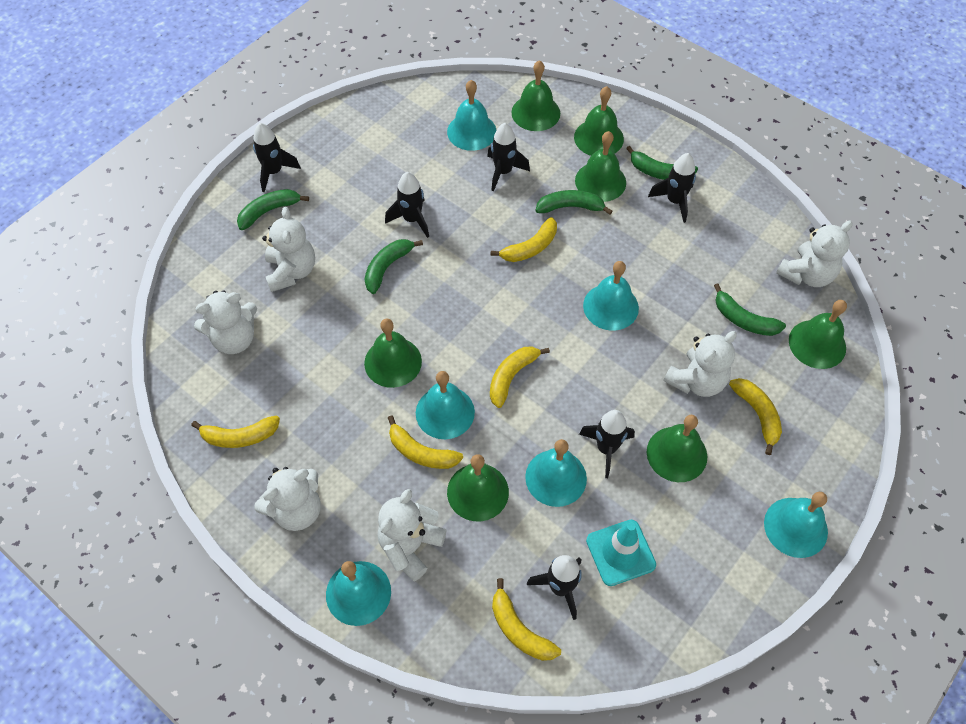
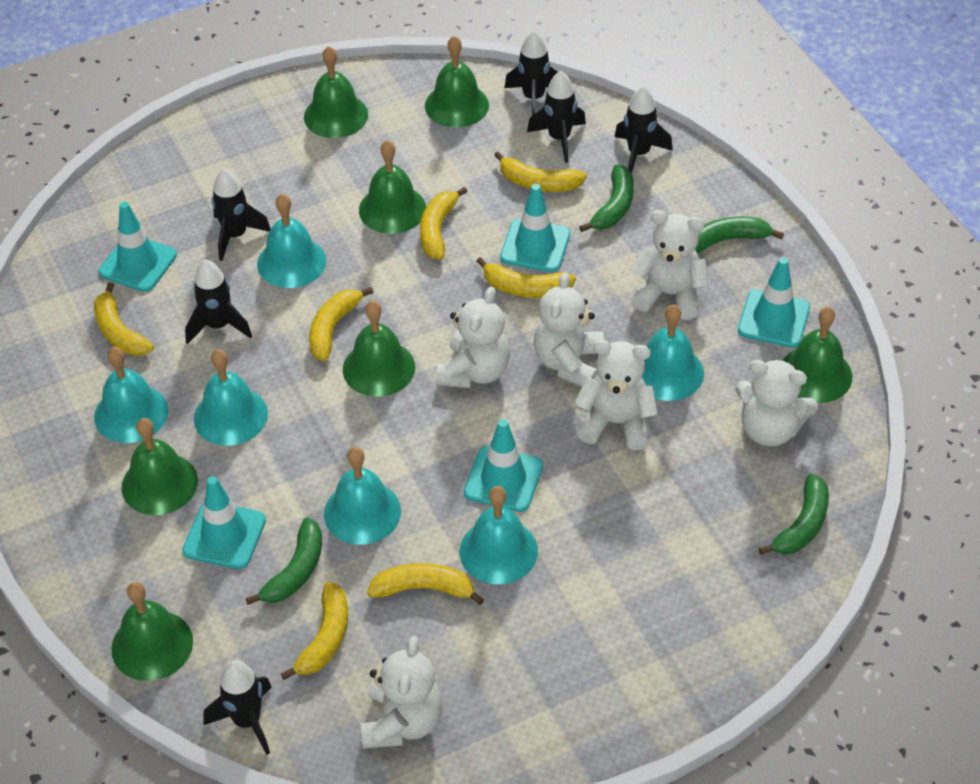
green banana: [237,189,309,230] [364,239,423,294] [536,190,612,215] [626,146,698,180] [714,284,786,336] = 5 -> [245,517,322,605] [579,164,634,232] [695,216,784,253] [758,474,829,555] = 4
turquoise traffic cone: [586,520,656,586] = 1 -> [99,202,177,292] [183,476,266,569] [464,419,543,512] [500,184,570,272] [738,257,810,348] = 5
yellow banana: [191,416,280,448] [388,415,463,469] [490,346,550,408] [491,217,557,262] [492,578,561,661] [729,378,782,455] = 6 -> [94,282,154,356] [281,582,348,680] [309,287,374,361] [367,563,484,605] [420,187,468,260] [476,257,576,298] [494,151,587,192] = 7

